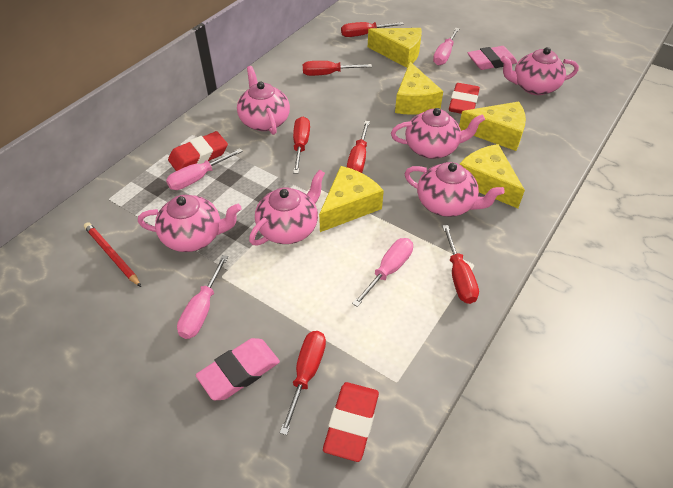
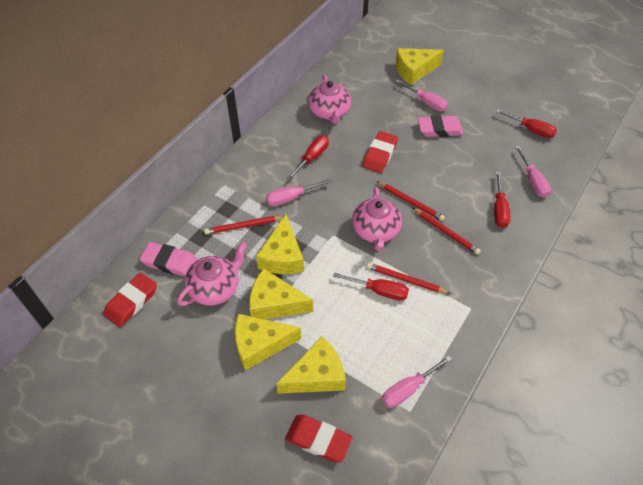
pink teapot: [138,195,242,252] [237,66,290,135] [249,169,325,245] [391,108,485,159] [404,162,505,217] [500,47,579,95] = 6 -> [177,242,247,306] [308,75,351,124] [352,187,402,251] = 3
red pencil: [84,222,141,287] = 1 -> [204,216,284,235] [366,263,451,294] [376,181,445,221] [412,207,481,255] = 4
red screwdriver: [280,331,326,435] [293,117,310,174] [303,61,372,76] [341,22,404,37] [347,121,370,173] [442,225,479,304] = 6 -> [287,136,329,180] [333,272,409,301] [494,172,511,228] [495,109,557,138] = 4

